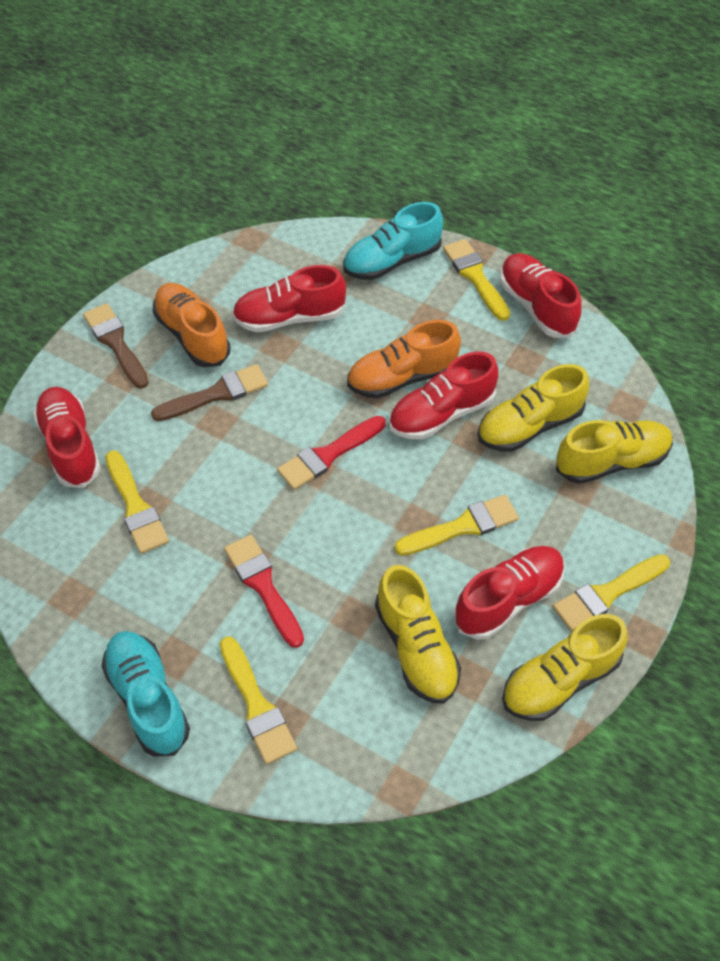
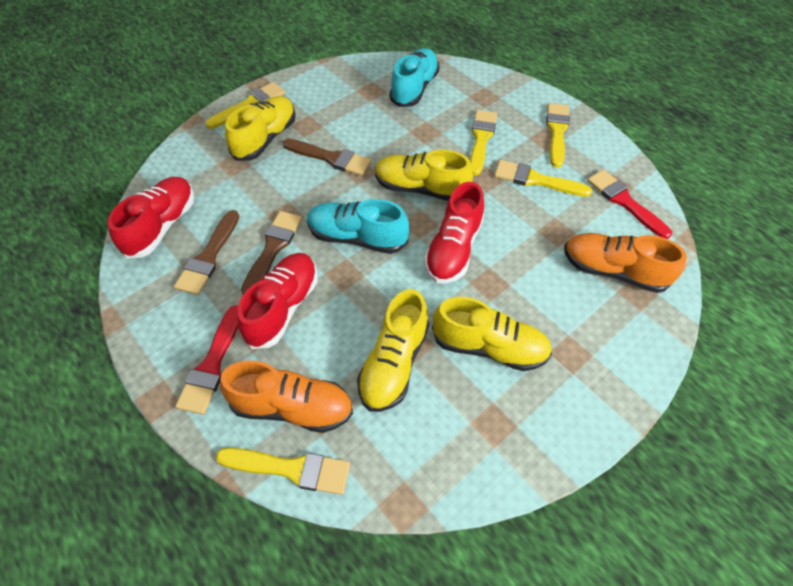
brown brush: [83,303,149,388] [151,364,268,421] = 2 -> [174,210,239,295] [241,211,302,294] [283,139,372,176] = 3
red shoe: [33,387,101,488] [232,265,346,332] [389,352,499,440] [454,546,565,640] [500,253,582,338] = 5 -> [108,177,194,259] [237,253,318,349] [424,182,484,284] = 3

